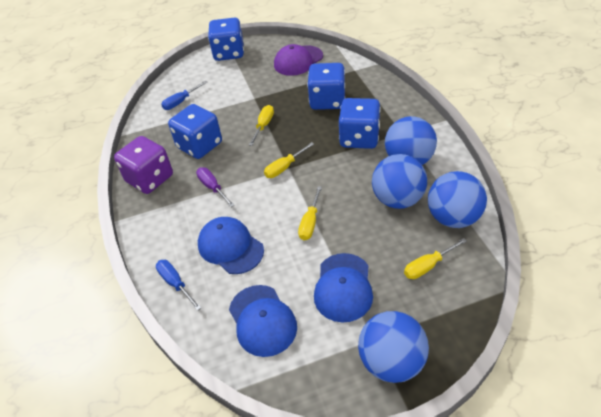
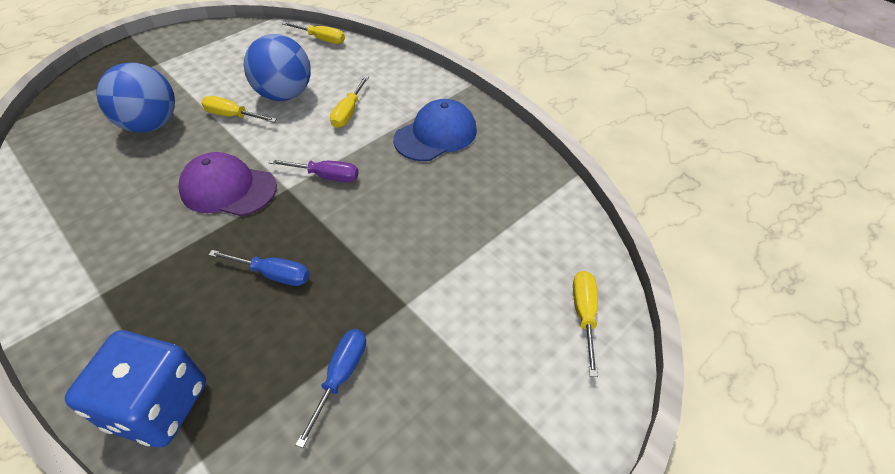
blue ball: [358,311,429,383] [372,154,427,209] [385,116,437,165] [428,171,487,228] = 4 -> [96,63,175,133] [244,34,311,101] = 2
blue cap: [198,217,264,274] [229,285,297,357] [314,253,373,323] = 3 -> [393,99,477,161] = 1
blue dice: [168,104,222,159] [208,17,244,61] [307,63,345,110] [339,98,381,149] = 4 -> [65,330,206,447] = 1
purple dice: [114,136,173,194] = 1 -> none = 0

